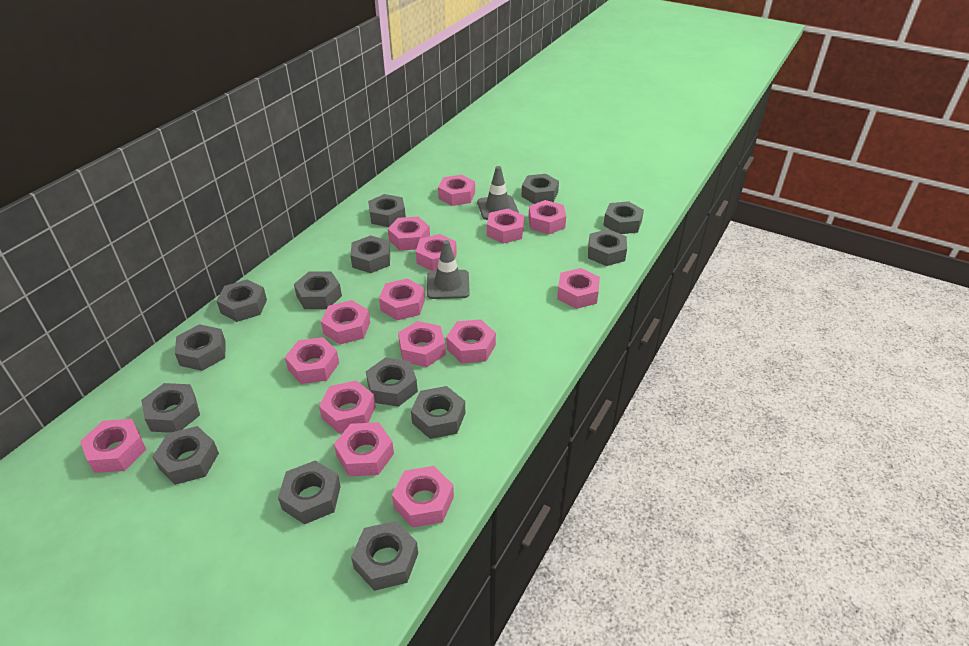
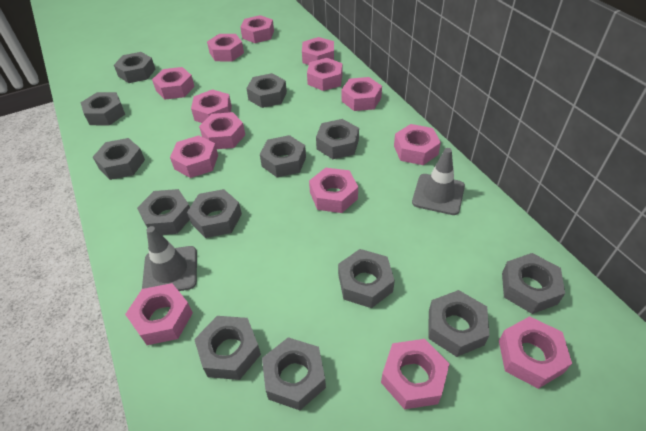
grey nut: [141,383,200,433] [152,426,219,485] [175,324,226,371] [217,279,267,322] [278,461,341,524] [294,271,342,309] [350,235,390,273] [351,521,418,591] [366,357,418,407] [368,194,406,227] [411,386,465,439] [521,174,559,204] [588,229,627,266] [603,201,644,234] = 14 -> [80,92,125,125] [93,138,145,180] [114,52,155,83] [137,189,190,235] [187,189,242,238] [194,316,261,380] [246,73,287,108] [260,135,306,177] [262,337,326,410] [316,119,359,159] [338,249,395,308] [428,290,489,357] [502,253,565,314] = 13
pink nut: [80,419,146,473] [285,337,339,384] [319,381,376,433] [321,300,370,344] [334,422,394,476] [379,278,425,320] [388,217,430,251] [392,466,454,528] [398,321,446,367] [416,234,457,271] [438,175,475,206] [446,319,496,364] [487,209,524,244] [528,200,566,234] [557,268,600,309] = 15 -> [125,283,193,345] [152,67,195,100] [170,135,218,178] [191,89,232,123] [199,112,245,149] [207,34,244,61] [240,15,274,43] [302,37,334,65] [307,58,343,91] [309,168,358,213] [342,77,382,111] [381,339,450,409] [394,124,441,165] [499,316,572,389] = 14

